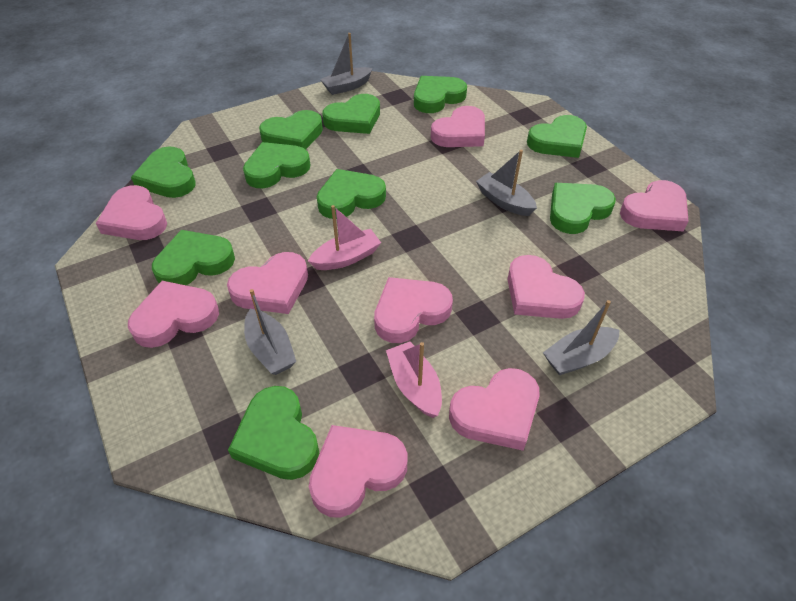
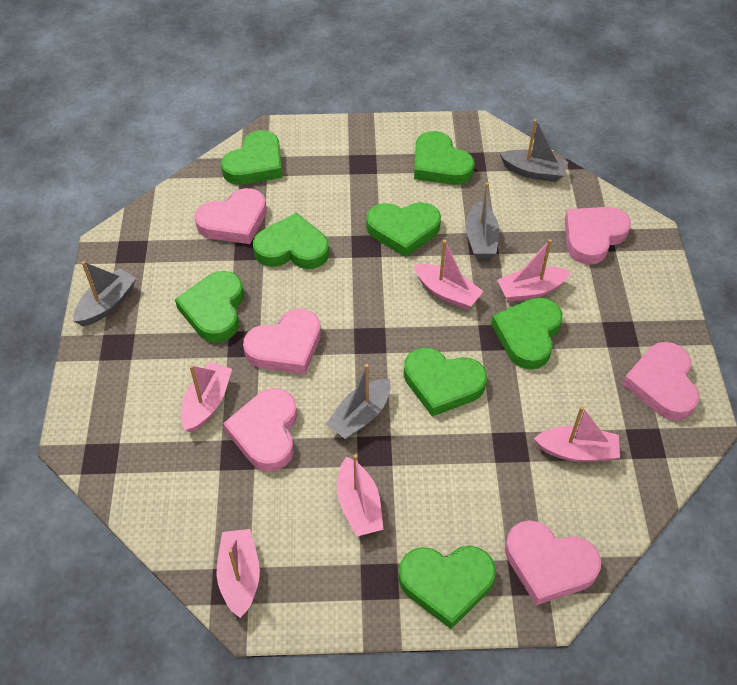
green heart: [131,146,196,198] [152,230,235,285] [228,386,319,480] [243,142,310,188] [259,110,323,150] [317,169,386,219] [322,94,380,134] [414,76,467,113] [527,115,587,158] [550,183,616,234] = 10 -> [175,271,244,343] [221,130,282,185] [253,213,329,269] [366,202,441,257] [399,546,496,629] [404,348,487,417] [414,131,475,185] [491,297,562,370] = 8
pink boat: [308,205,381,270] [386,341,442,418] = 2 -> [181,362,232,433] [217,529,260,618] [337,454,384,537] [414,240,484,310] [497,239,571,302] [534,406,620,462] = 6
pink heart: [96,185,167,240] [128,281,219,348] [227,252,308,314] [309,425,407,518] [374,277,453,343] [431,106,485,147] [449,368,540,451] [508,255,585,319] [620,180,688,231] = 9 -> [195,188,267,244] [223,388,297,472] [243,309,321,374] [505,520,601,605] [565,207,631,265] [622,342,699,421] = 6

